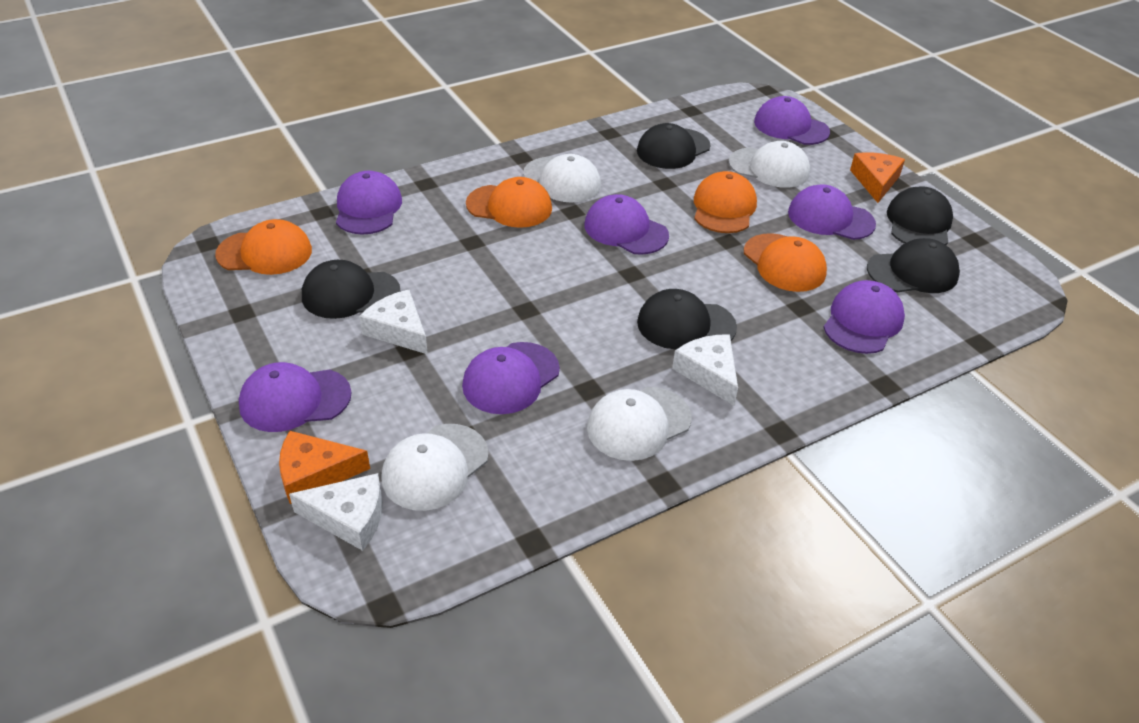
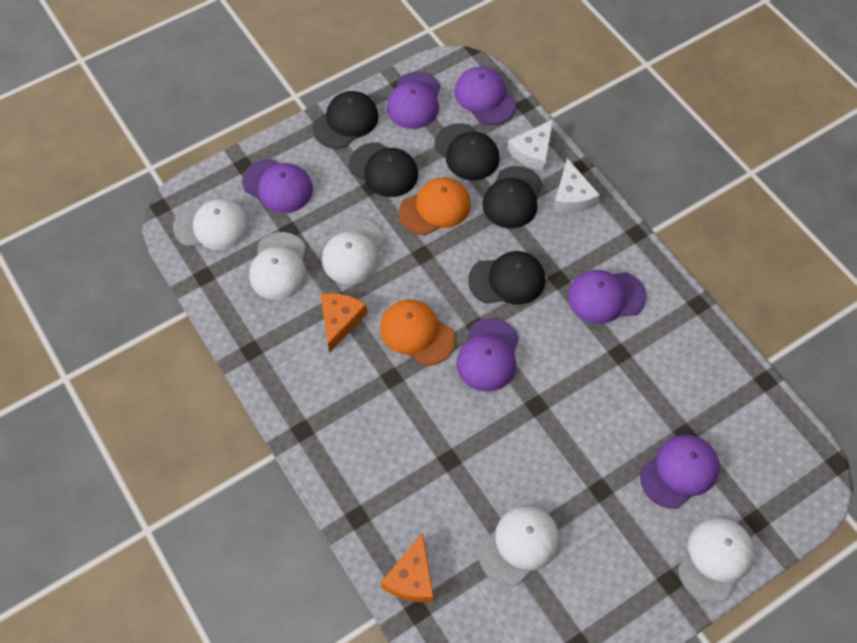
orange cap: [215,219,312,275] [466,177,552,228] [694,171,757,233] [744,233,827,292] = 4 -> [380,299,455,366] [399,177,471,235] = 2
purple cap: [239,362,352,432] [336,171,402,234] [462,342,560,414] [584,194,669,255] [754,96,830,145] [788,184,876,240] [823,280,905,354] = 7 -> [242,159,313,213] [387,72,441,129] [454,67,516,125] [456,318,519,392] [568,270,646,324] [640,435,720,509] = 6
white cap: [381,424,489,511] [523,154,601,202] [587,387,691,461] [729,141,810,188] = 4 -> [173,199,249,250] [249,232,307,300] [322,218,385,284] [478,506,560,586] [678,517,754,603] = 5
white cheese: [289,473,383,551] [359,290,428,354] [672,334,738,406] = 3 -> [508,120,553,171] [553,158,600,212] = 2

